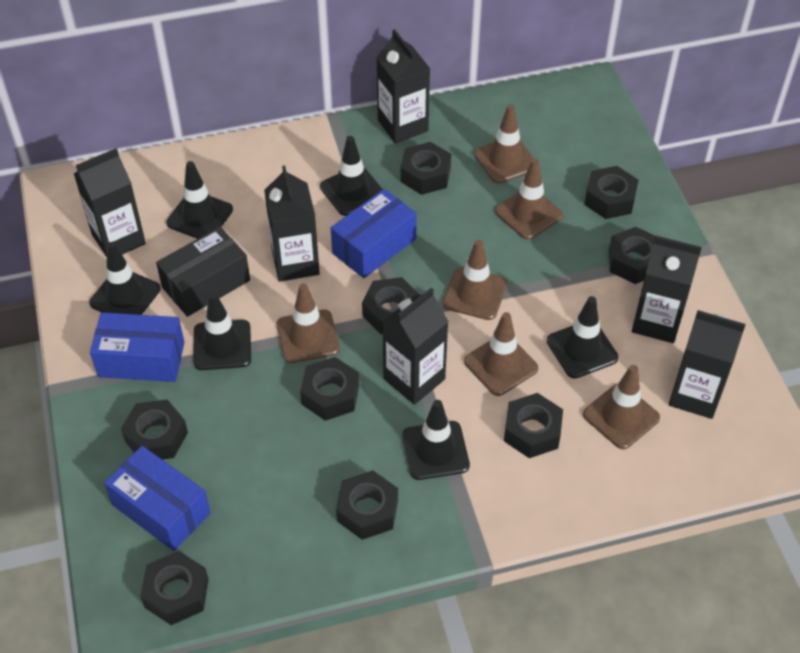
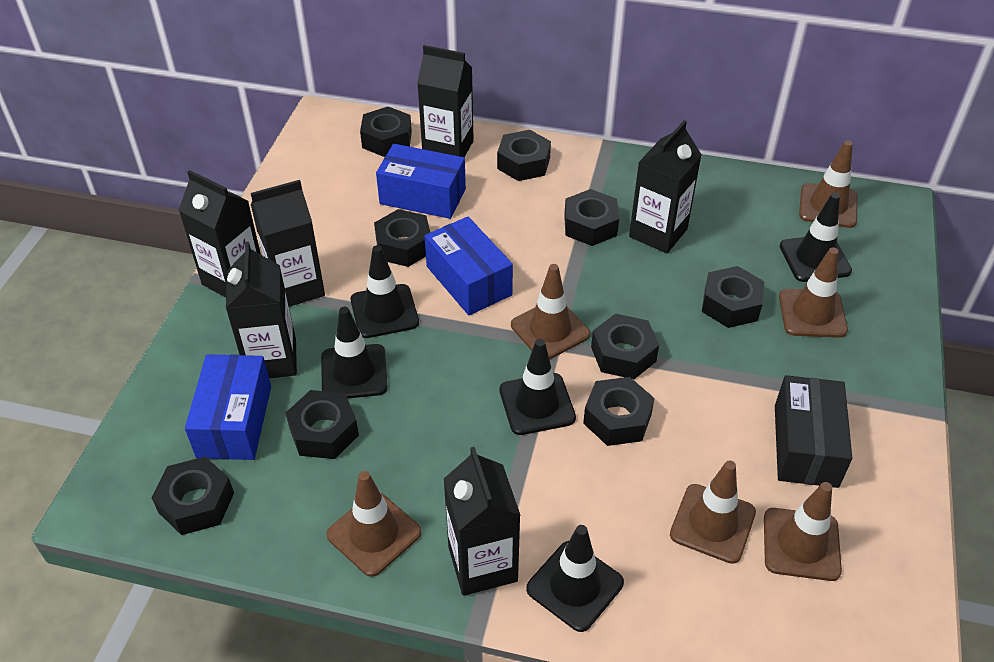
black traffic cone: [89,242,161,315] [166,161,233,239] [194,292,251,370] [320,136,383,216] [402,400,470,480] [547,296,619,379] = 6 -> [321,307,388,399] [351,245,419,338] [499,339,576,435] [526,525,624,632] [780,193,852,282] = 5

